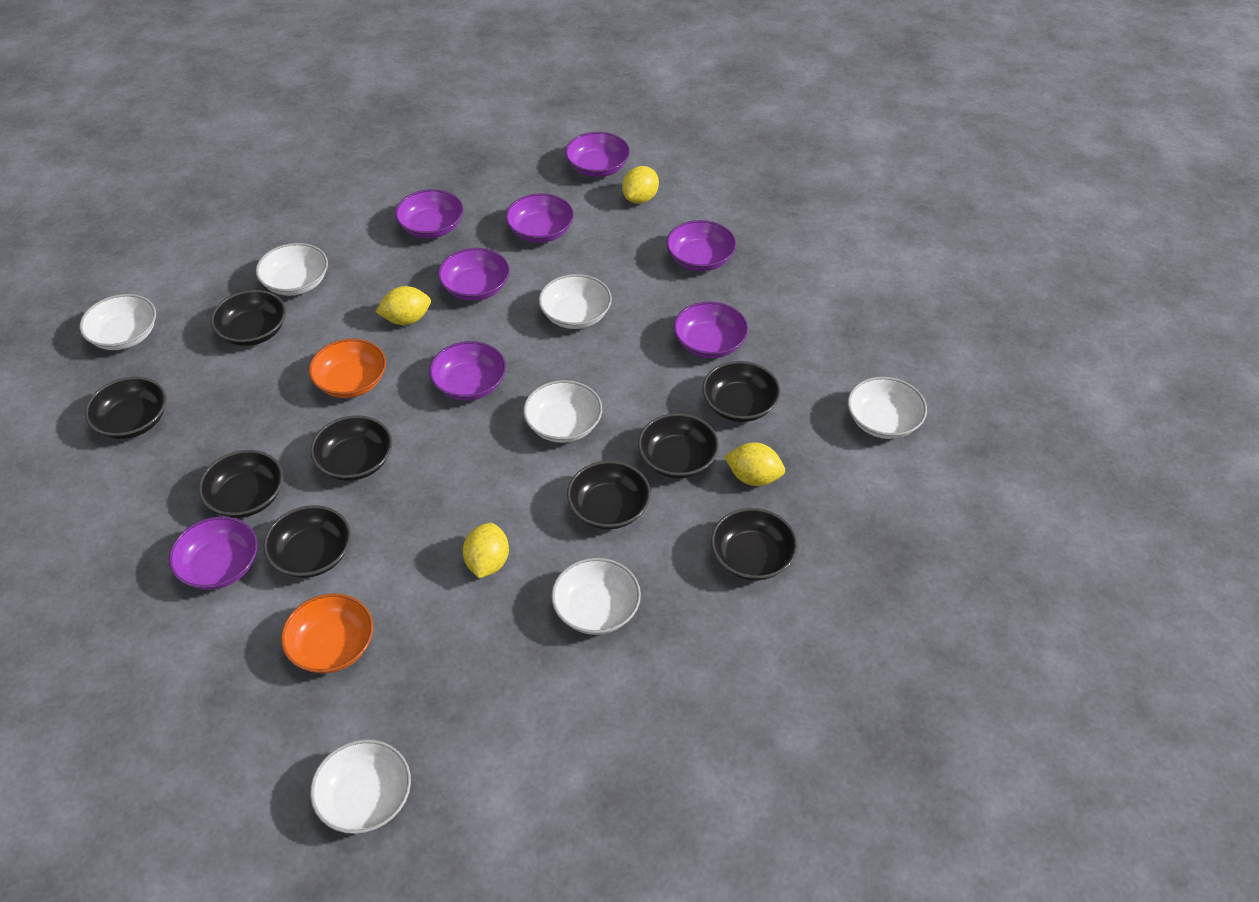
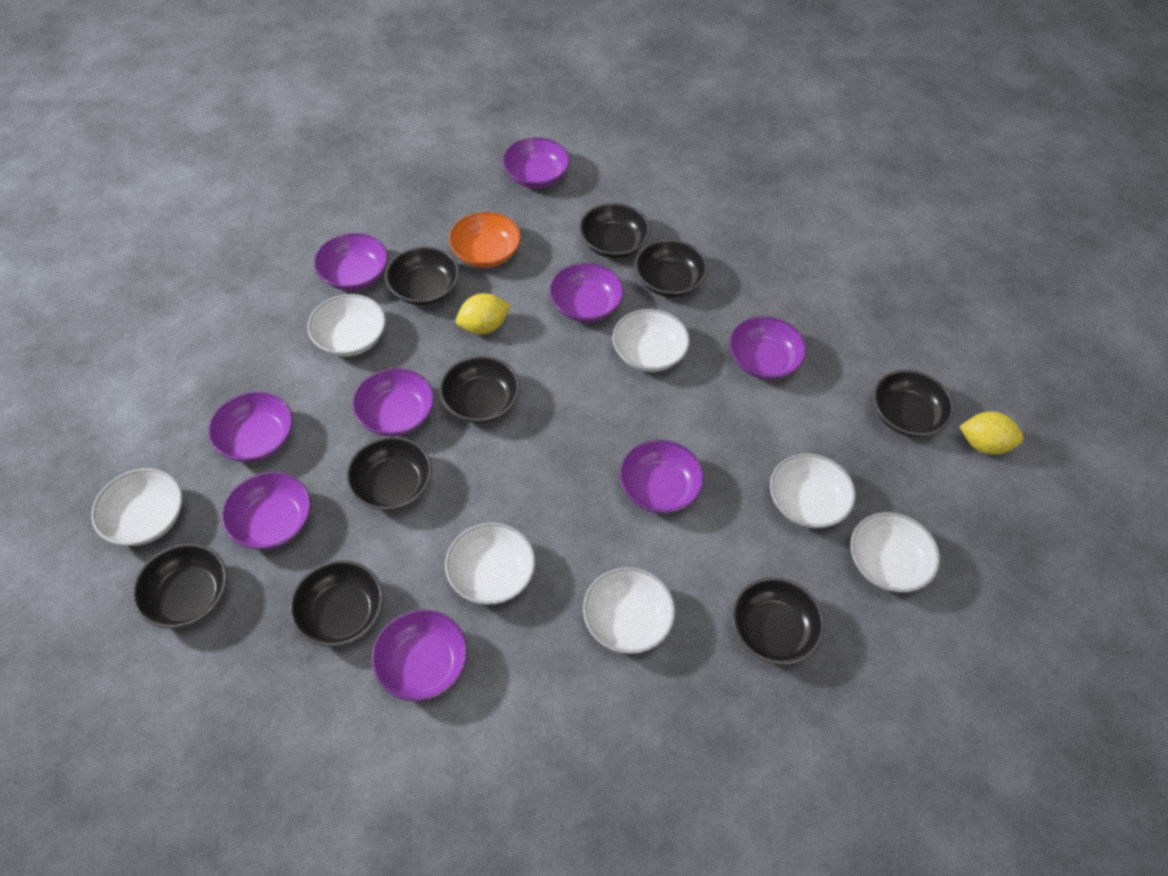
orange bowl: [281,593,373,674] [309,339,386,398] = 2 -> [449,212,521,268] = 1
purple bowl: [169,516,258,590] [395,189,464,238] [429,341,506,401] [438,248,510,301] [505,193,574,243] [565,132,630,177] [666,220,736,271] [674,301,748,358] = 8 -> [208,392,293,462] [222,472,311,550] [314,233,388,291] [352,368,434,436] [372,610,468,701] [502,137,570,188] [549,263,624,322] [619,440,704,514] [729,316,807,380] = 9
yellow lemon: [376,286,431,325] [463,523,509,578] [622,166,659,204] [724,442,785,486] = 4 -> [456,293,510,334] [959,412,1023,455] = 2

